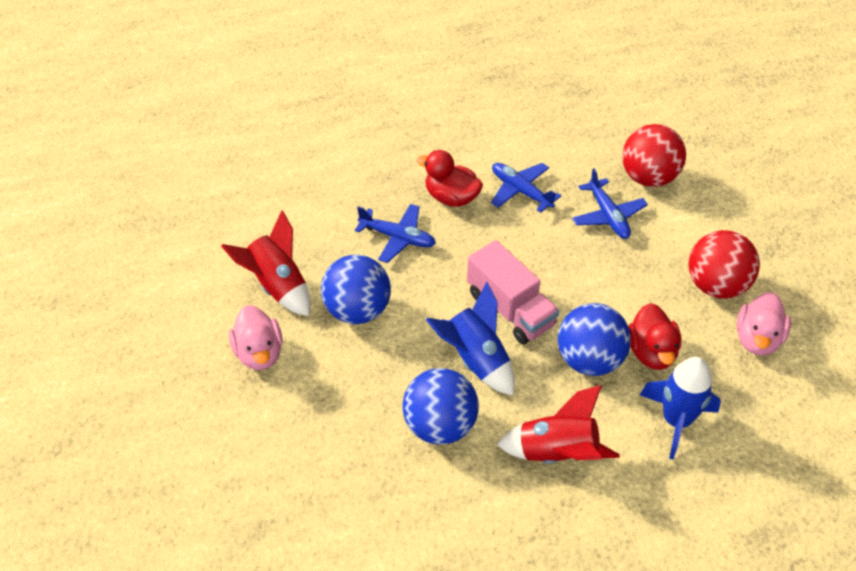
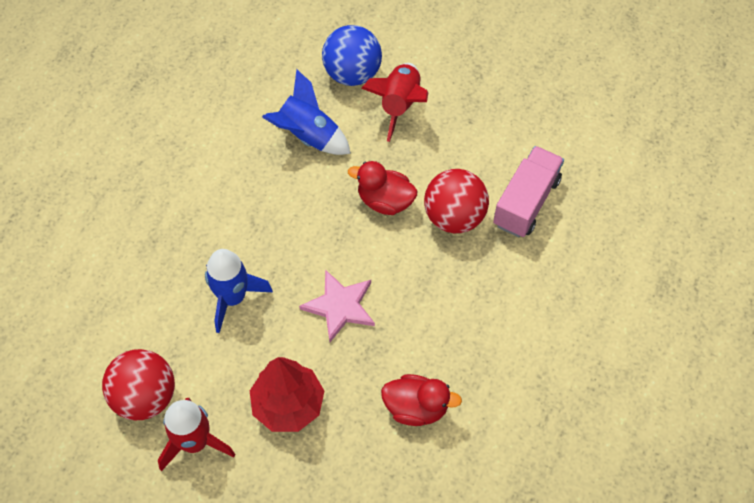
blue ball: [321,255,391,324] [403,368,479,445] [558,303,631,376] = 3 -> [322,25,382,86] = 1
blue plane: [355,204,436,263] [491,163,561,213] [572,168,648,239] = 3 -> none = 0
pink duck: [229,305,283,370] [736,292,791,356] = 2 -> none = 0
pink star: none = 0 -> [299,270,375,342] = 1
red tree: none = 0 -> [250,357,324,432] = 1

